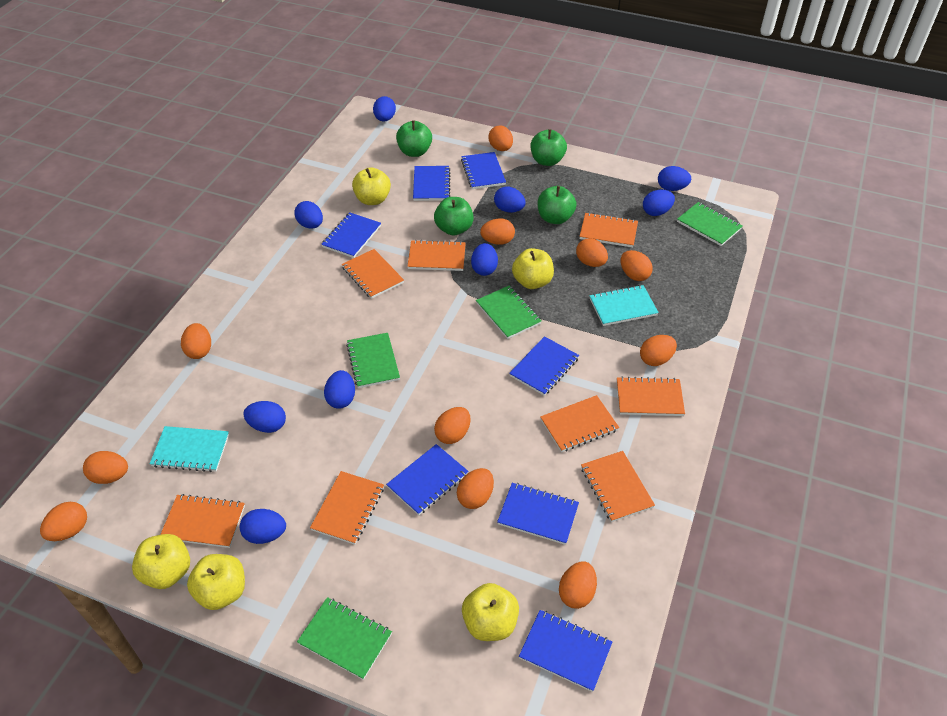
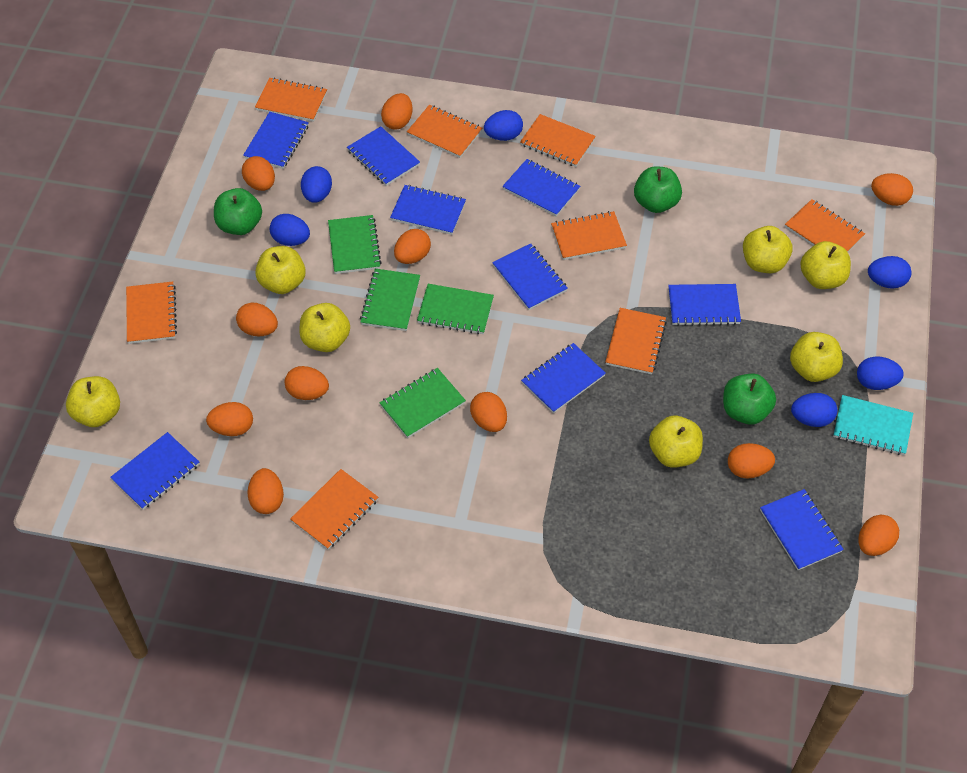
blue egg: [240,509,286,544] [243,401,286,433] [294,201,323,229] [324,370,355,409] [373,96,396,122] [471,243,498,276] [494,186,525,213] [643,190,675,216] [658,166,691,191] = 9 -> [270,214,310,246] [301,166,332,203] [484,110,523,141] [791,393,837,427] [857,356,904,390] [868,256,912,289] = 6
blue notebook: [321,213,381,258] [386,444,469,515] [413,166,451,201] [461,152,506,189] [497,483,579,545] [509,336,579,396] [519,610,612,692] = 7 -> [110,432,200,510] [243,112,309,169] [347,126,420,186] [390,185,466,235] [492,243,568,310] [502,159,580,216] [521,343,606,413] [668,284,741,326] [760,489,844,570] = 9
green apple: [396,120,432,157] [434,197,474,236] [531,129,567,166] [538,186,577,224] = 4 -> [214,188,262,235] [634,166,682,213] [723,374,776,424] = 3
turquoise notebook: [150,426,229,472] [589,285,659,326] = 2 -> [833,395,913,455] = 1
yellow apple: [132,534,190,589] [187,554,245,610] [352,167,391,205] [462,583,519,641] [512,248,554,289] = 5 -> [66,376,120,427] [255,246,306,294] [299,303,350,352] [649,416,703,468] [743,226,793,273] [790,332,843,382] [800,241,851,289] = 7

